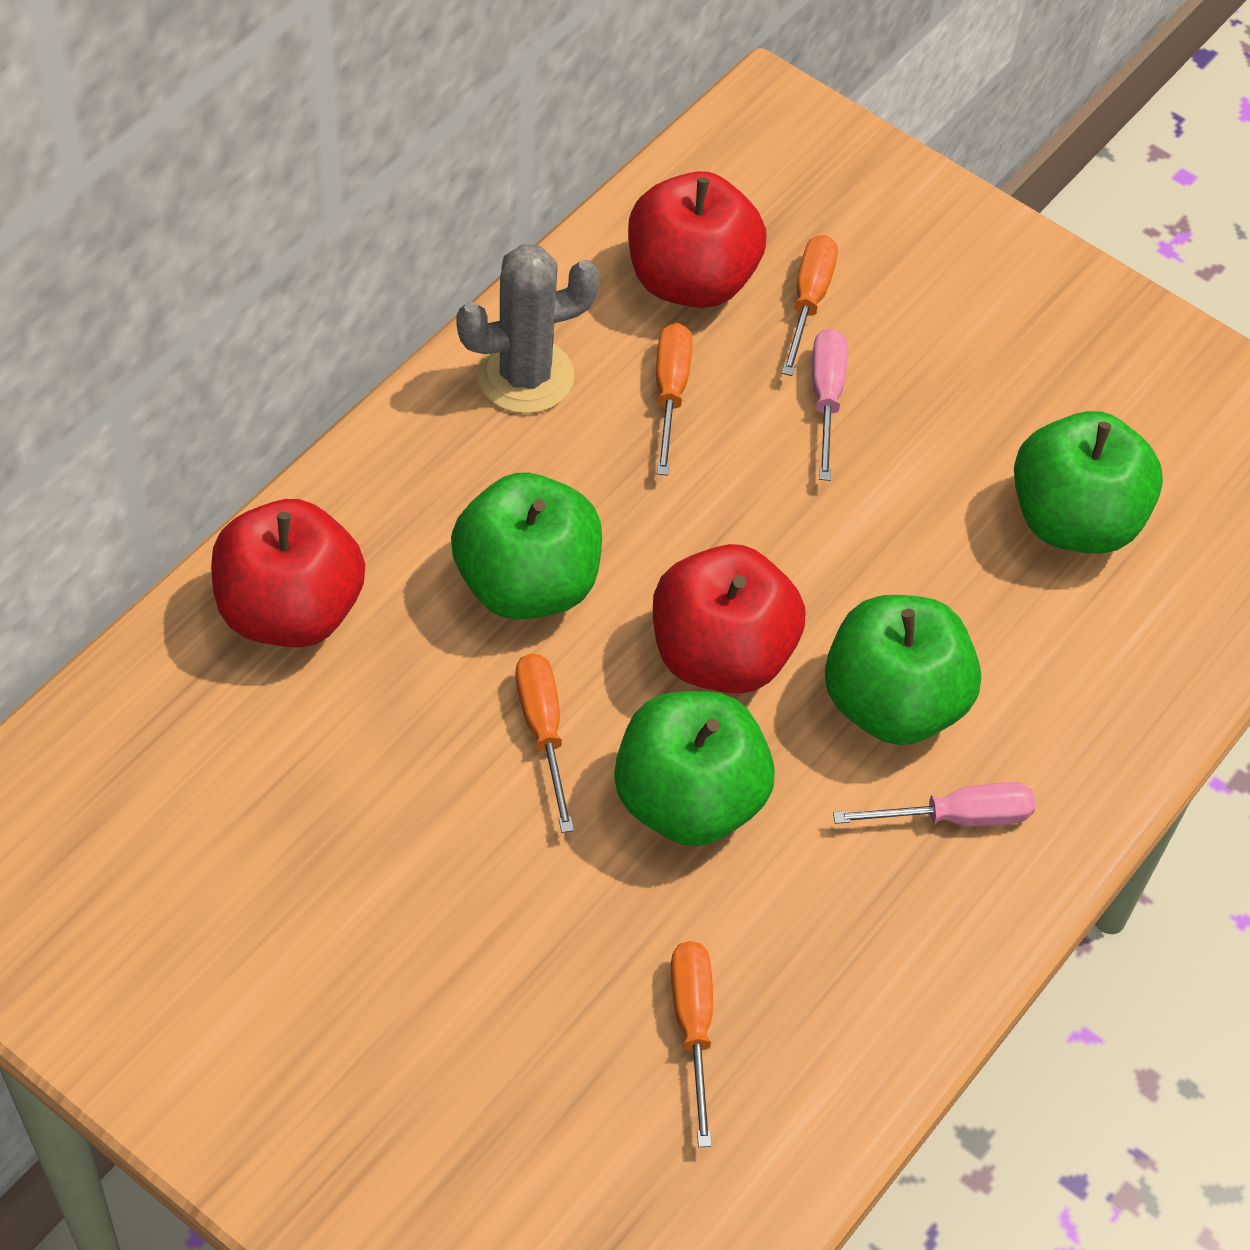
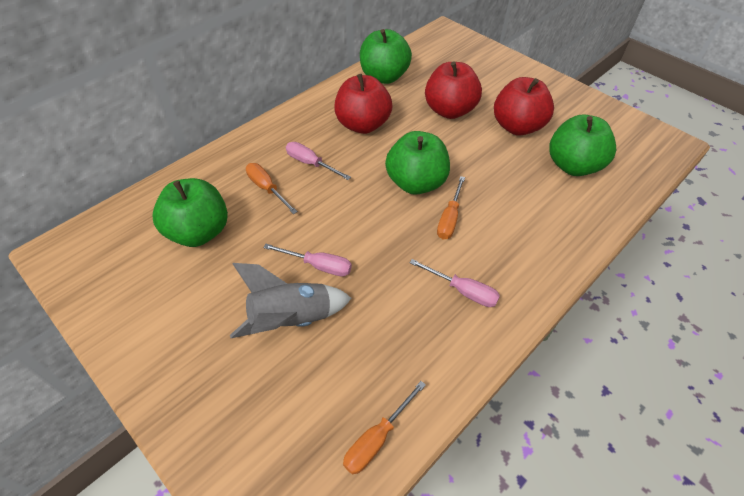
grey cactus: [456,244,600,414] = 1 -> none = 0
grey rocket: none = 0 -> [230,263,351,338] = 1
orange screwdriver: [515,653,574,833] [656,323,693,476] [671,941,713,1147] [782,235,838,376] = 4 -> [246,163,298,214] [343,381,426,475] [437,176,465,240] = 3
pink screwdriver: [812,328,847,481] [833,782,1036,826] = 2 -> [263,244,352,276] [286,142,351,180] [410,259,500,307] = 3

